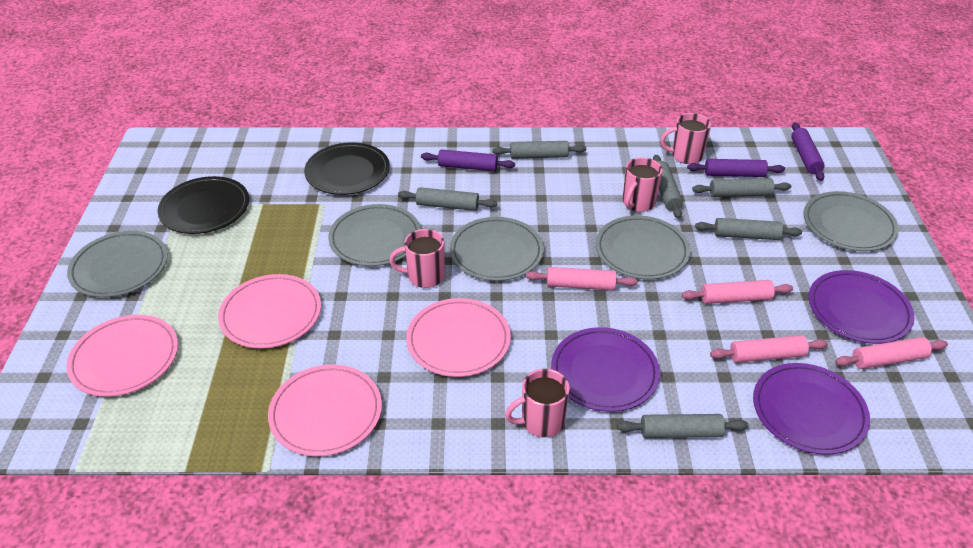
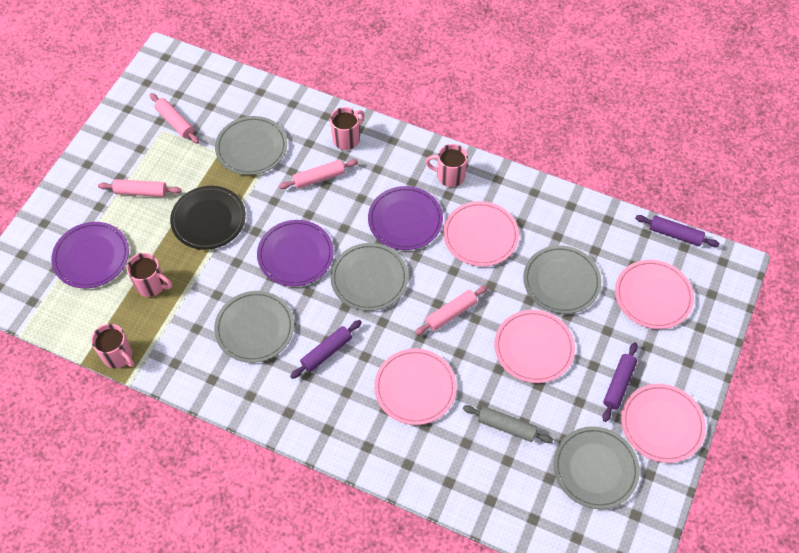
black plate: [158,176,249,234] [304,142,390,195] = 2 -> [170,186,246,250] = 1
grey rolling pin: [398,187,497,211] [492,141,586,159] [617,414,748,438] [653,155,683,219] [692,178,791,197] [695,218,802,240] = 6 -> [463,405,553,443] = 1
pink plate: [66,315,178,397] [218,274,321,349] [268,364,382,456] [406,298,511,377] = 4 -> [374,349,456,425] [443,201,519,266] [494,310,575,383] [615,260,694,329] [621,384,706,463] = 5

